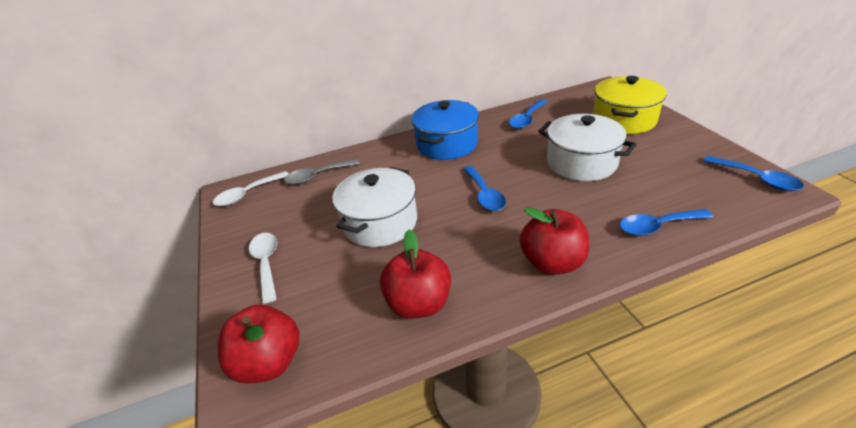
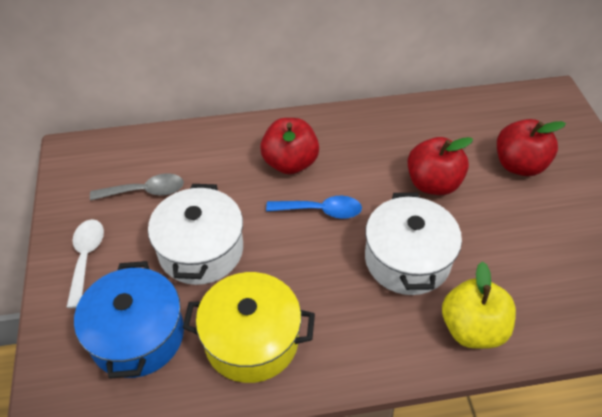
blue spoon: [463,166,506,211] [509,100,547,129] [619,209,713,236] [703,156,804,191] = 4 -> [266,196,362,219] = 1
white spoon: [213,171,289,206] [249,233,277,304] = 2 -> [66,219,104,308] = 1
yellow apple: none = 0 -> [442,261,516,349] = 1

